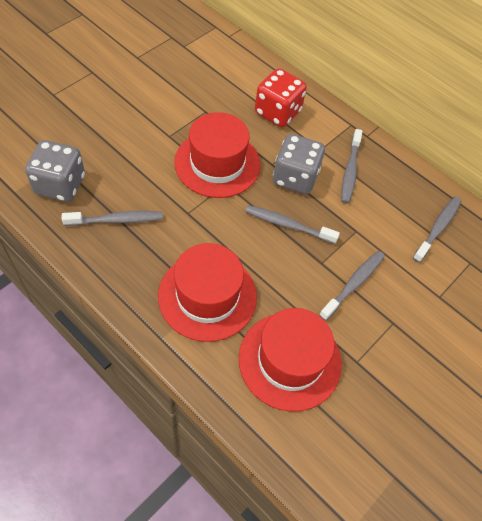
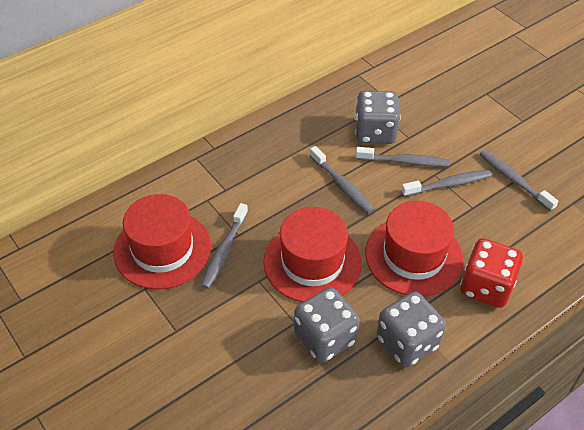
grey dice: [25,140,85,202] [273,134,325,194] = 2 -> [294,287,360,363] [355,91,401,144] [377,292,446,367] = 3

